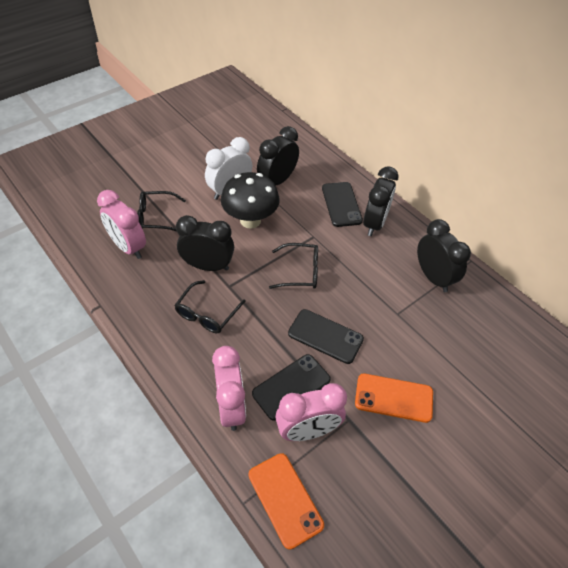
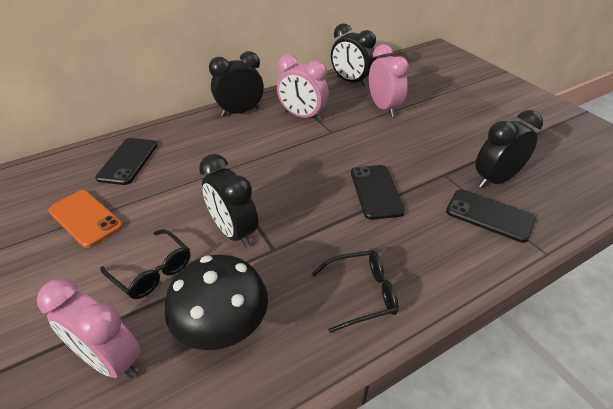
black glasses: [137,191,186,232] [174,280,246,333] [269,243,318,289] = 3 -> [100,229,190,299] [312,251,399,333] = 2
orange phone: [249,453,324,550] [355,373,433,423] = 2 -> [48,190,123,248] = 1
white clock: [205,137,252,200] = 1 -> none = 0

